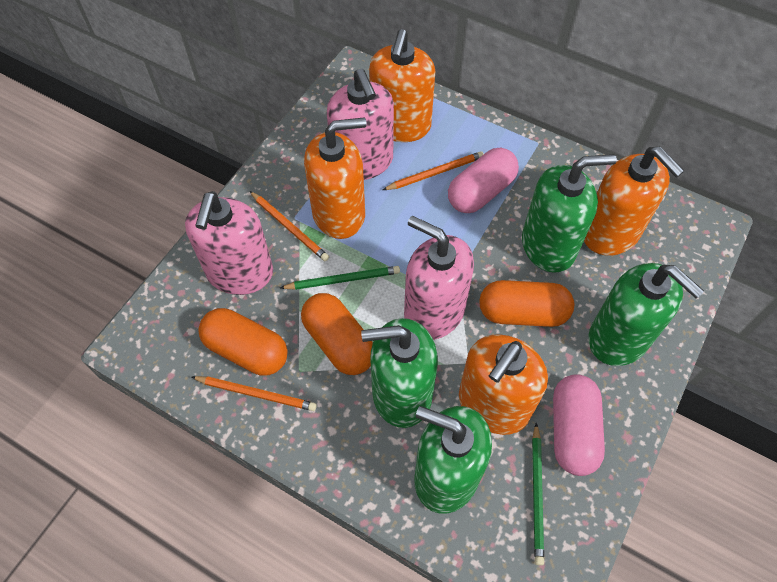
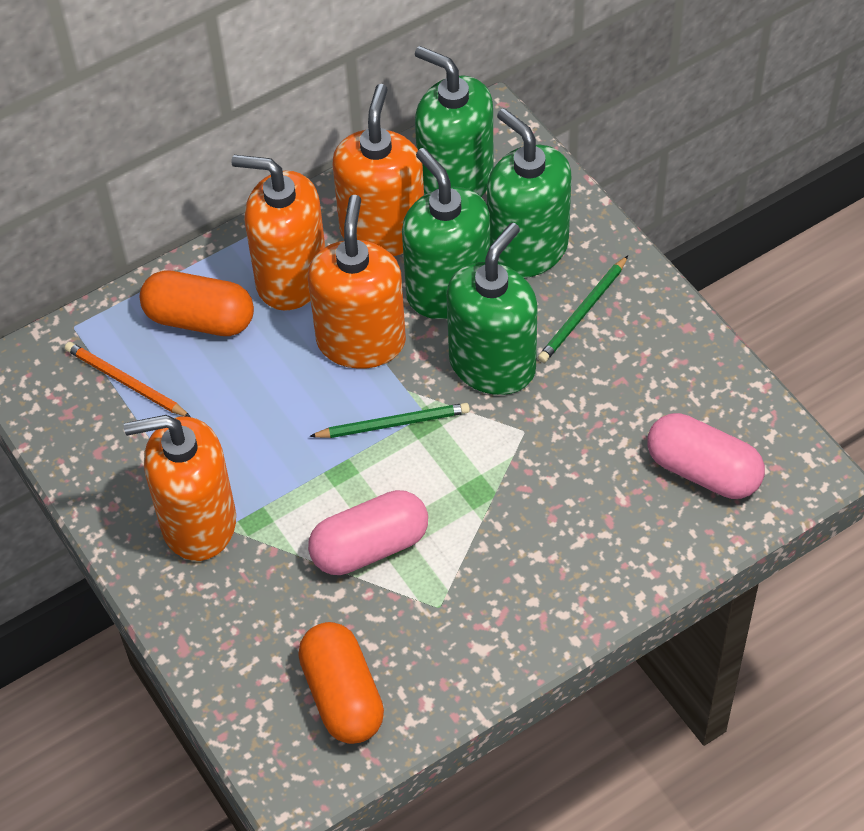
orange capsule: [198,308,288,376] [301,293,373,375] [479,280,574,327] = 3 -> [140,270,254,336] [298,622,384,744] = 2
orange pencil: [192,376,317,411] [250,191,329,261] [383,151,484,190] = 3 -> [65,342,191,417] = 1
pink soap dispenser: [185,191,273,295] [327,69,394,180] [404,216,474,340] = 3 -> none = 0

